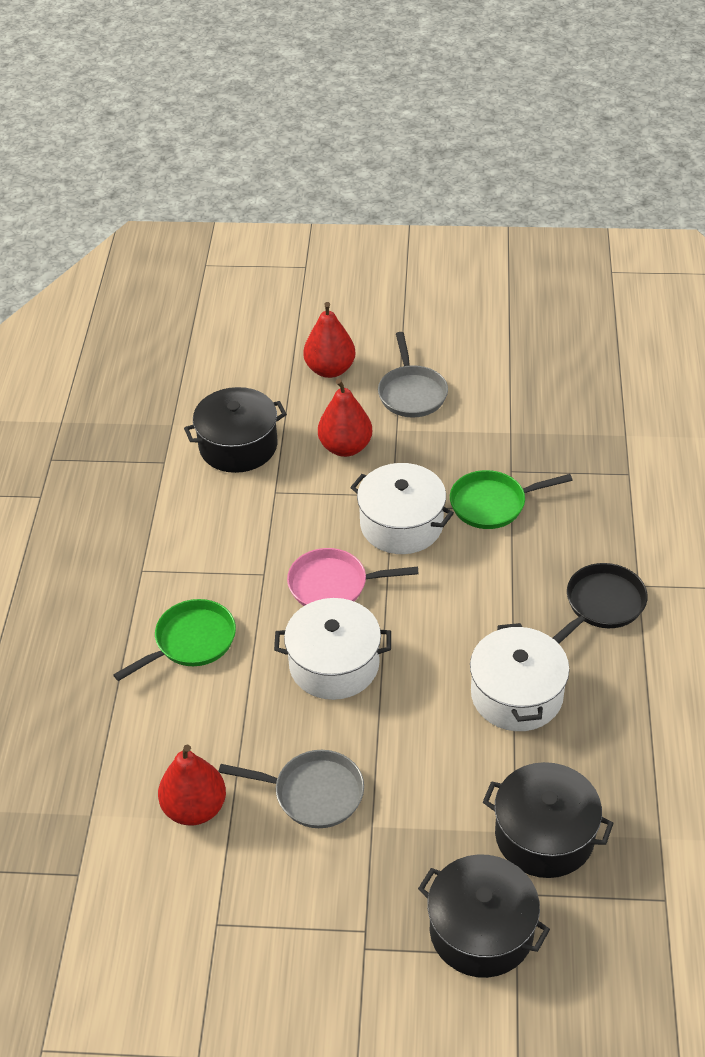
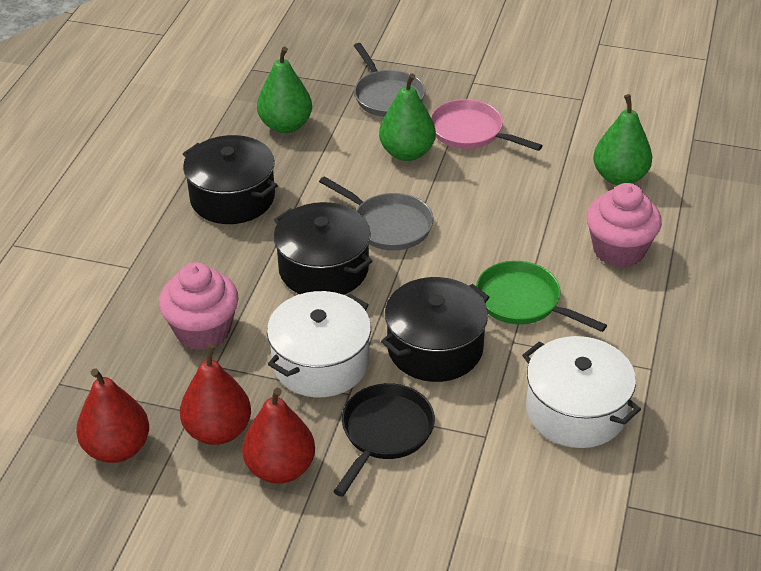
green pan: [113,599,236,681] [450,470,573,529] = 2 -> [476,261,607,332] = 1
green pear: none = 0 -> [257,47,312,133] [379,73,436,161] [593,94,652,185] = 3
pink cupcake: none = 0 -> [159,262,239,350] [586,183,662,268] = 2
white pot: [274,598,391,700] [350,463,454,554] [470,623,570,731] = 3 -> [267,291,371,397] [522,336,641,448] = 2

